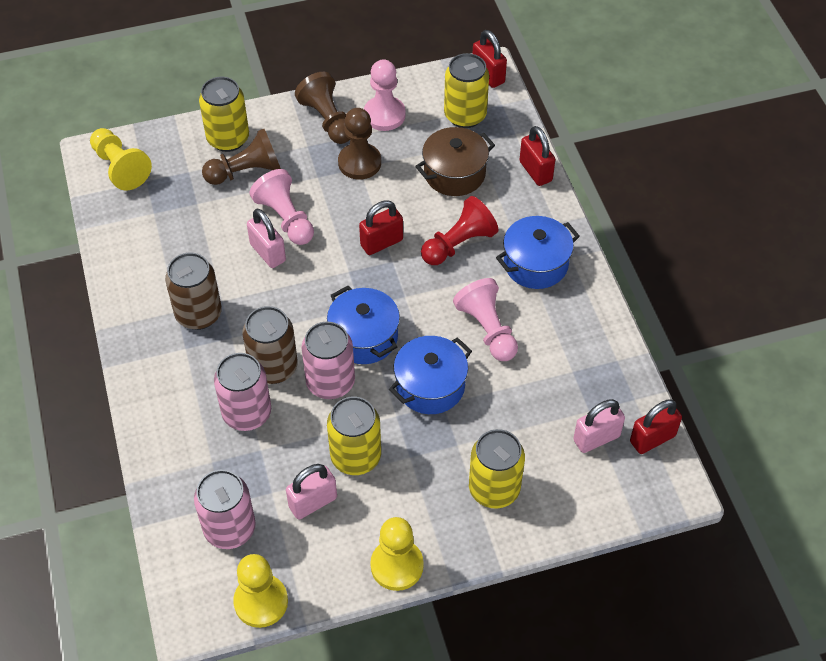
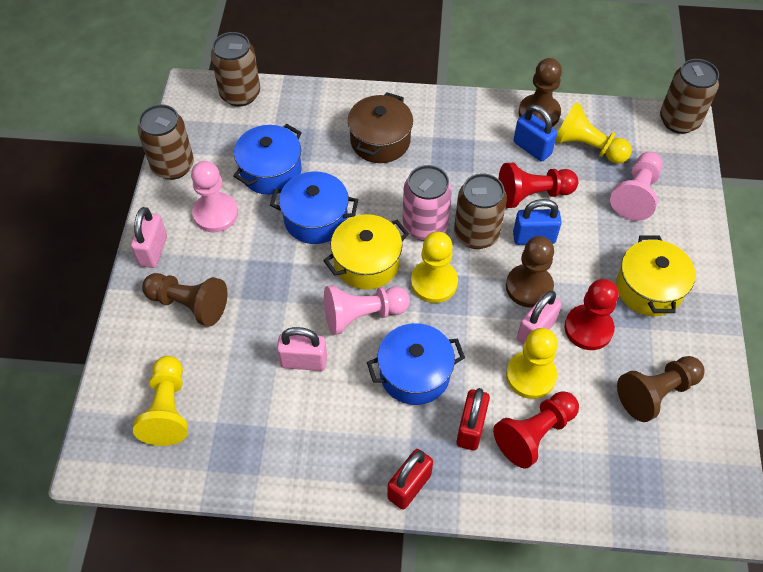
blue padlock: none = 0 -> [513,199,562,245] [514,105,557,162] = 2
brown can: [165,253,222,330] [242,306,298,384] = 2 -> [138,104,194,180] [211,32,260,107] [454,173,507,249] [660,59,719,134] = 4
brown pawn: [202,129,281,185] [295,72,350,144] [338,108,381,180] = 3 -> [142,273,228,327] [506,236,554,308] [519,58,562,127] [617,356,705,422] = 4
pink can: [194,470,255,549] [214,353,271,431] [302,322,355,399] = 3 -> [402,165,452,241] = 1
red padlock: [359,200,403,255] [473,30,507,88] [519,126,555,186] [630,399,682,454] = 4 -> [387,449,433,509] [456,388,490,450] = 2
red pawn: [421,196,498,265] = 1 -> [493,391,579,469] [498,163,578,208] [564,279,619,350] = 3
yellow can: [199,77,249,152] [327,397,381,475] [444,53,489,128] [469,429,525,508] = 4 -> none = 0
yellow pawn: [90,128,152,191] [233,554,288,628] [370,517,424,591] = 3 -> [133,356,188,446] [411,232,458,303] [506,328,558,399] [556,102,632,164] = 4
yellow pot: none = 0 -> [323,214,409,290] [616,235,695,316] = 2

